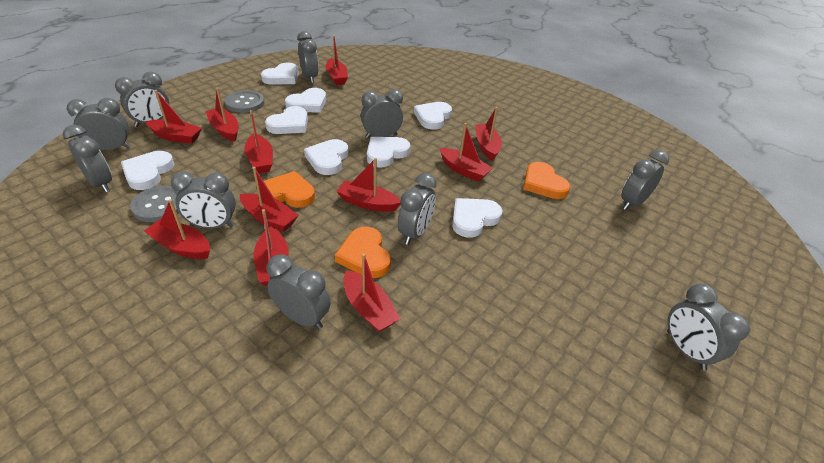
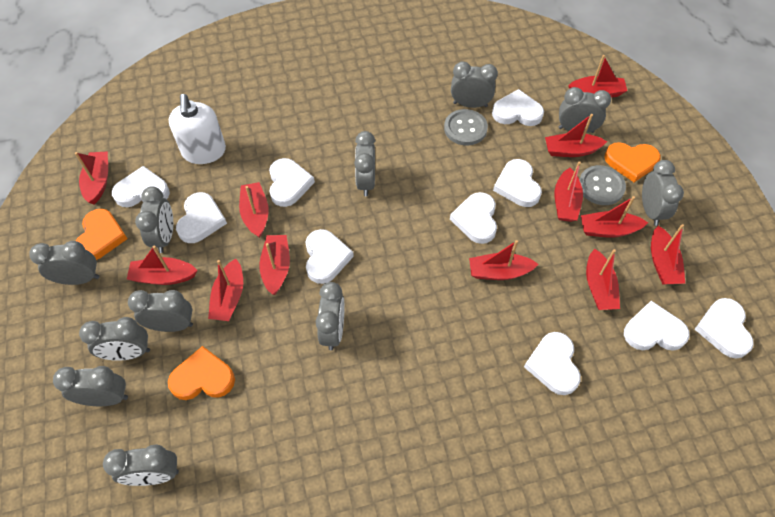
grey clock: [63,125,112,193] [67,98,131,150] [115,72,169,127] [171,171,236,229] [267,254,330,329] [297,31,319,83] [361,89,403,138] [398,173,437,245] [621,150,669,210] [667,283,750,370] = 10 -> [29,241,100,285] [53,366,128,406] [79,317,150,361] [103,444,179,486] [128,290,193,332] [135,186,173,253] [316,282,344,350] [354,131,375,196] [451,61,498,108] [559,87,611,133] [642,160,684,226] = 11
red boat: [144,199,210,259] [145,90,202,144] [205,87,239,142] [240,167,299,232] [244,110,273,173] [253,209,289,286] [325,35,348,85] [336,158,401,212] [344,253,400,332] [440,123,493,182] [476,107,502,161] = 11 -> [75,152,108,205] [127,245,198,285] [208,259,243,321] [239,182,269,238] [259,235,290,295] [469,240,538,280] [545,114,607,157] [555,161,583,222] [568,55,627,97] [581,196,648,238] [586,249,620,310] [651,224,685,285] = 12
white heart: [121,151,175,190] [261,63,299,85] [265,106,308,134] [285,88,326,113] [304,139,348,175] [367,137,411,168] [414,102,452,130] [452,198,503,238] = 8 -> [112,166,170,207] [176,192,227,243] [269,158,315,207] [305,229,354,284] [450,192,497,244] [492,89,544,126] [493,159,542,207] [524,332,581,395] [624,301,690,351] [695,298,754,358] = 10
white soap dispenser: none = 0 -> [169,94,226,164] = 1

